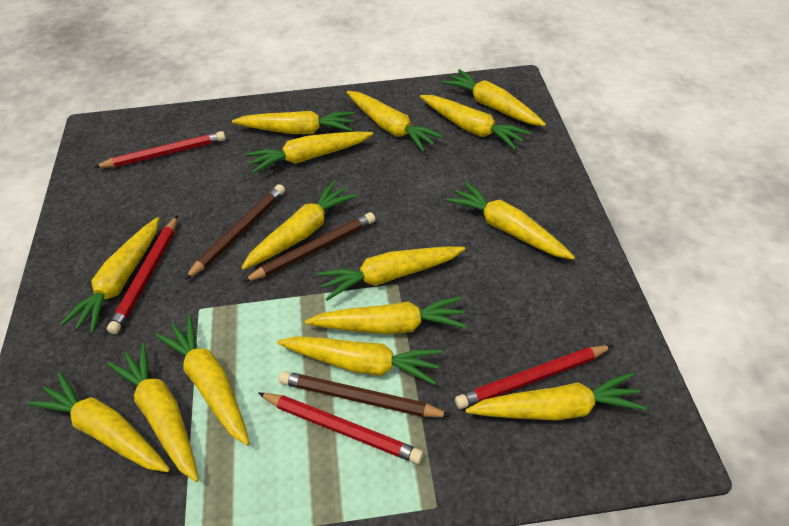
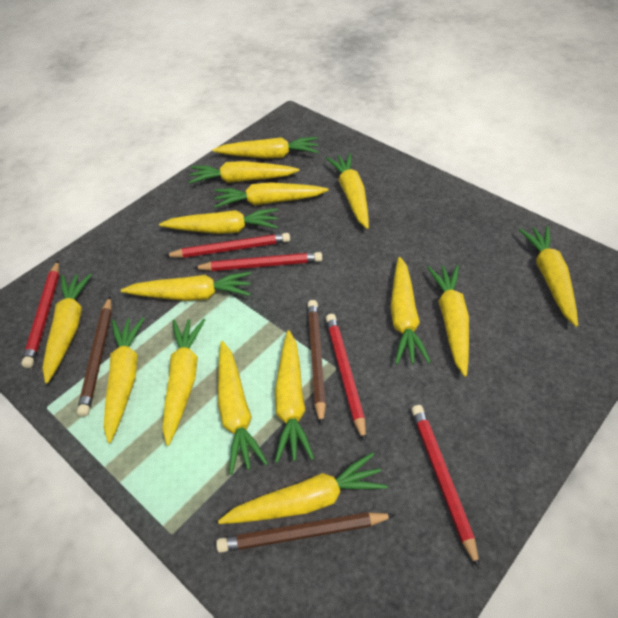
red pencil: [95,131,226,168] [107,215,178,334] [258,393,423,464] [455,345,613,409] = 4 -> [21,261,59,368] [164,233,290,258] [193,252,322,271] [326,314,366,442] [411,405,480,569] = 5

